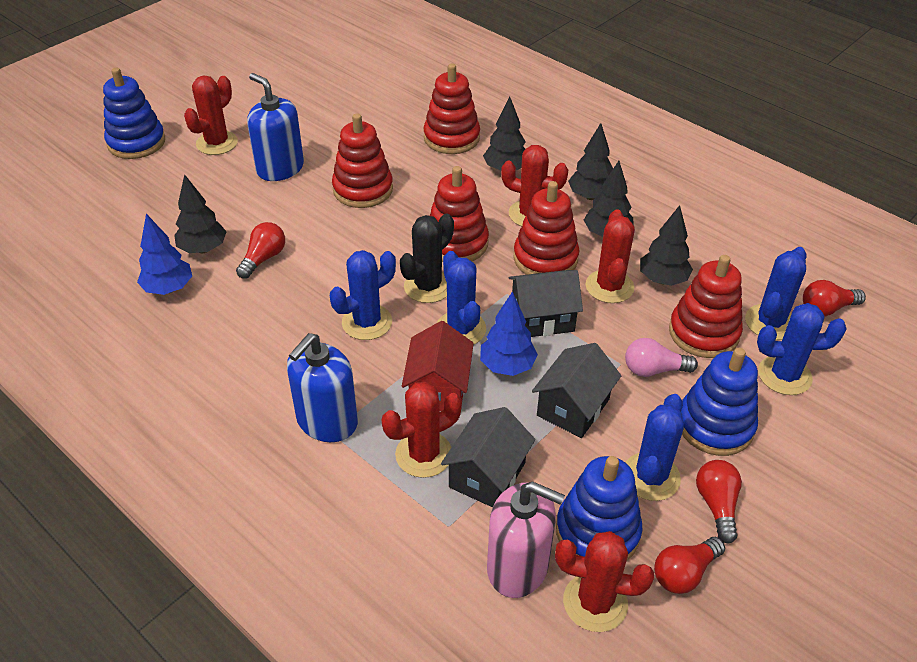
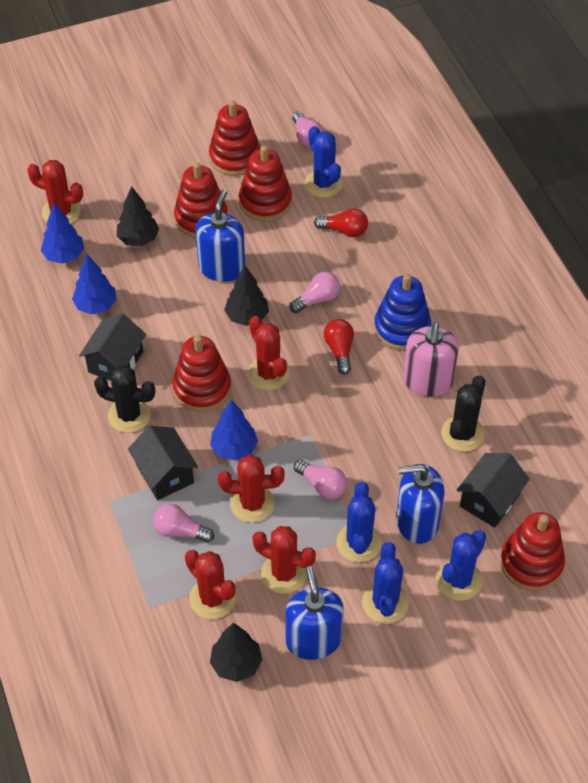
black cactus: [400,214,454,303] = 1 -> [94,365,155,433] [441,375,485,452] = 2
black tree: [174,174,227,253] [483,97,526,170] [568,123,613,200] [584,161,634,237] [640,205,693,286] = 5 -> [117,186,159,246] [210,623,262,682] [224,266,269,326] = 3
blue cactus: [330,250,396,340] [437,251,486,344] [625,394,684,501] [745,247,806,340] [757,303,847,395] = 5 -> [305,126,343,198] [336,482,382,562] [362,542,409,624] [436,530,486,601] = 4
blue soap dispenser: [247,73,304,181] [287,333,358,442] = 2 -> [195,190,245,282] [285,566,344,660] [396,464,444,544] = 3
blue stacking toy: [103,68,165,159] [556,456,642,561] [681,348,758,456] = 3 -> [374,274,431,351] = 1
blue tree: [137,214,192,295] [480,291,538,376] = 2 -> [41,204,84,264] [72,254,116,314] [210,400,258,460] = 3
pink light bulb: [625,338,698,377] = 1 -> [153,504,214,543] [289,272,340,313] [292,111,324,148] [294,460,347,499] = 4
red house: [402,321,474,412] = 1 -> none = 0
red light bulb: [236,222,285,279] [654,537,725,594] [696,460,742,544] [803,280,866,316] = 4 -> [314,208,368,237] [324,319,354,374] = 2

